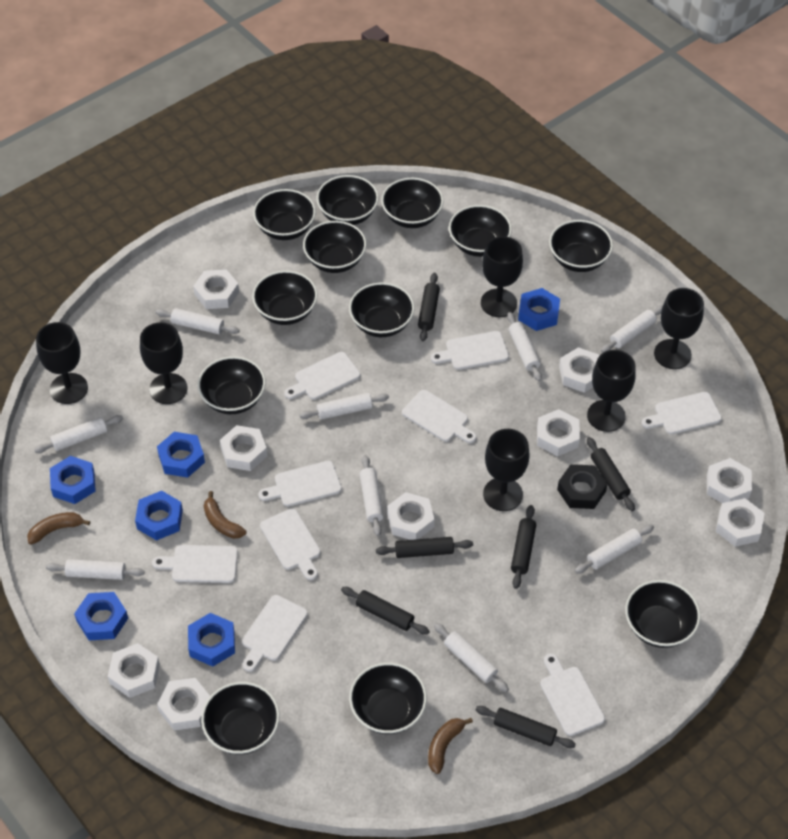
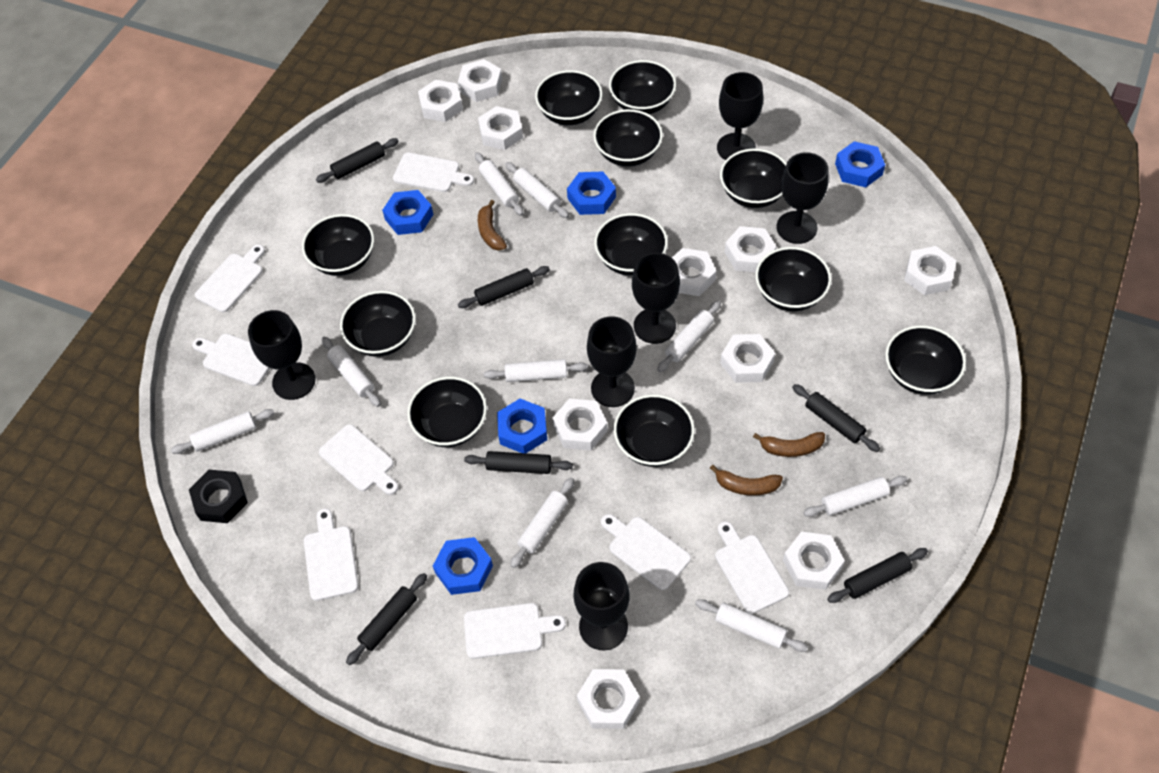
black bowl: [198,356,266,414] [201,682,280,754] [252,271,318,325] [253,189,316,240] [303,221,366,273] [316,175,379,225] [349,282,415,337] [349,662,427,734] [381,178,444,228] [449,205,512,257] [549,220,613,272] [625,580,700,648] = 12 -> [302,214,374,276] [340,291,416,357] [407,377,487,447] [535,70,602,125] [593,109,663,167] [594,213,668,276] [609,60,676,114] [614,394,695,467] [720,149,787,208] [755,247,831,311] [885,325,966,395] = 11
blue nut: [50,456,96,504] [74,592,128,640] [135,491,183,541] [157,432,205,478] [188,613,235,667] [518,288,560,331] = 6 -> [382,190,433,235] [433,537,493,595] [497,399,547,453] [567,172,616,215] [835,141,885,187] = 5
white cutting board: [152,545,238,583] [242,595,308,672] [258,461,342,507] [260,508,321,580] [284,352,360,400] [402,390,476,443] [431,331,509,370] [540,653,605,736] [642,392,722,434] = 9 -> [192,334,270,386] [195,244,265,312] [304,508,358,601] [319,424,399,495] [393,153,474,192] [464,603,566,659] [601,514,691,590] [715,521,789,614] = 8
white nut: [108,643,160,698] [157,678,210,730] [193,269,239,309] [220,425,267,471] [387,492,434,540] [537,409,580,456] [559,347,600,393] [707,458,752,503] [716,498,765,547] = 9 -> [418,80,463,122] [458,59,502,102] [478,106,523,150] [553,398,608,451] [577,669,640,729] [672,248,716,296] [720,334,775,383] [725,226,776,272] [783,532,845,590] [904,246,956,295] = 10

